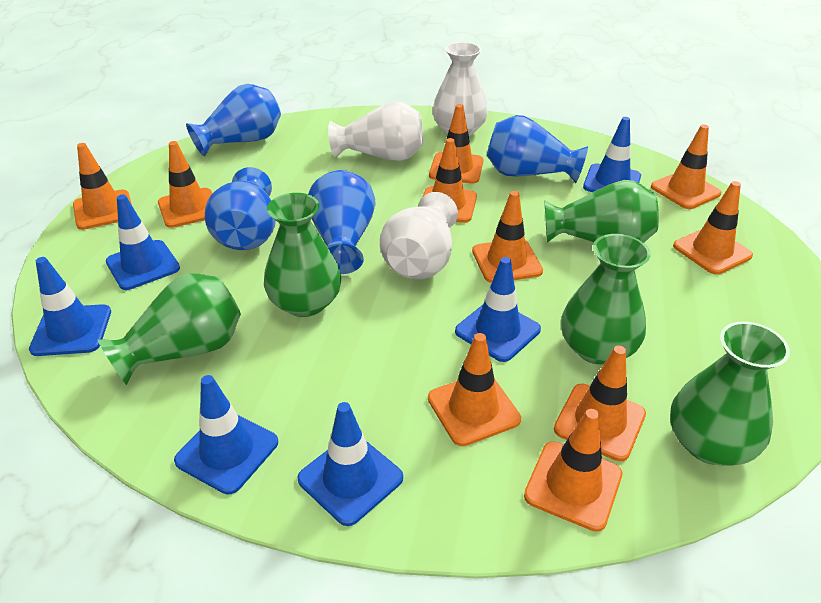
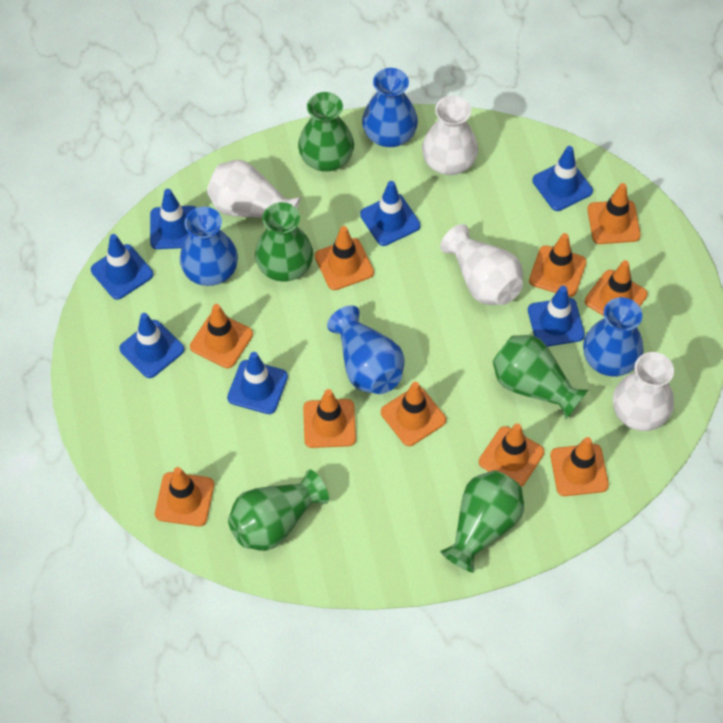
blue traffic cone: [29,257,111,356] [106,195,180,290] [174,375,278,495] [297,402,403,526] [455,257,541,362] [583,117,641,192] = 6 -> [91,234,153,300] [119,313,185,378] [150,189,197,249] [227,352,288,414] [360,181,421,246] [528,286,585,347] [532,146,593,211] = 7
white vase: [328,101,424,161] [380,192,458,279] [433,42,488,136] = 3 -> [207,160,301,217] [422,96,478,175] [440,224,523,305] [613,352,674,431] = 4

